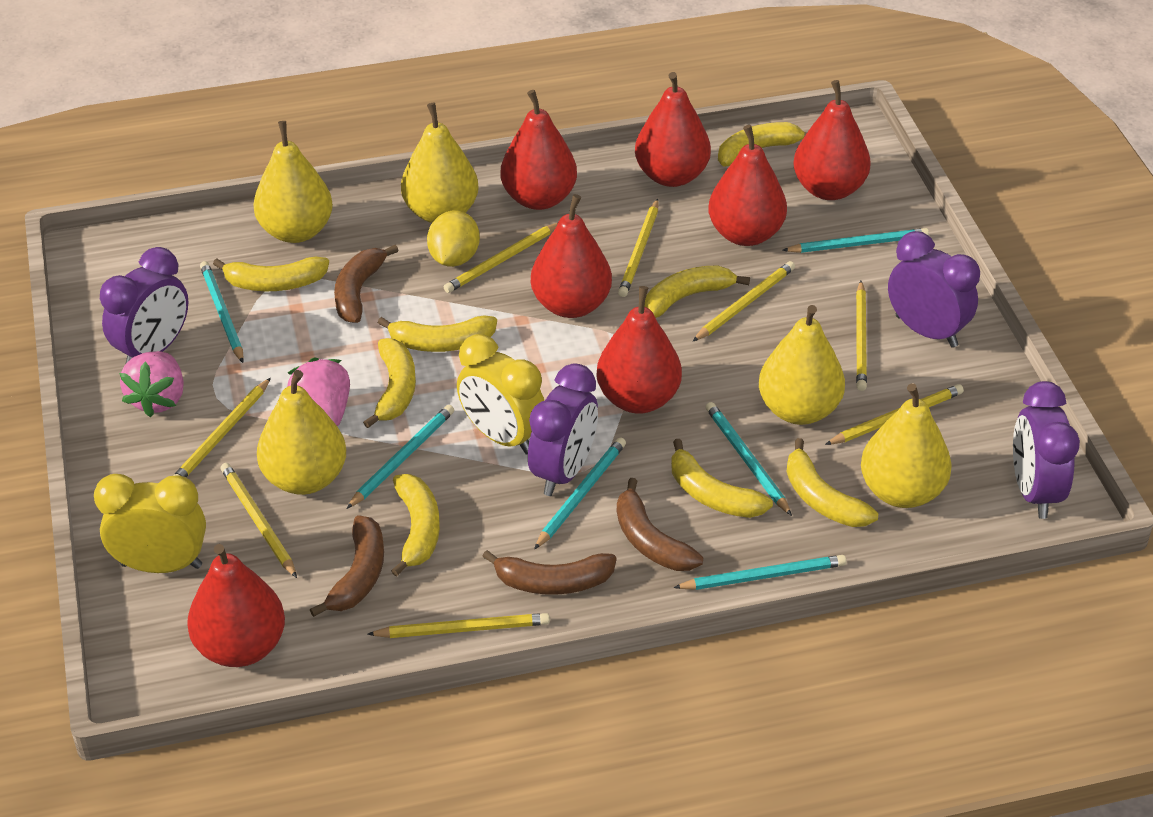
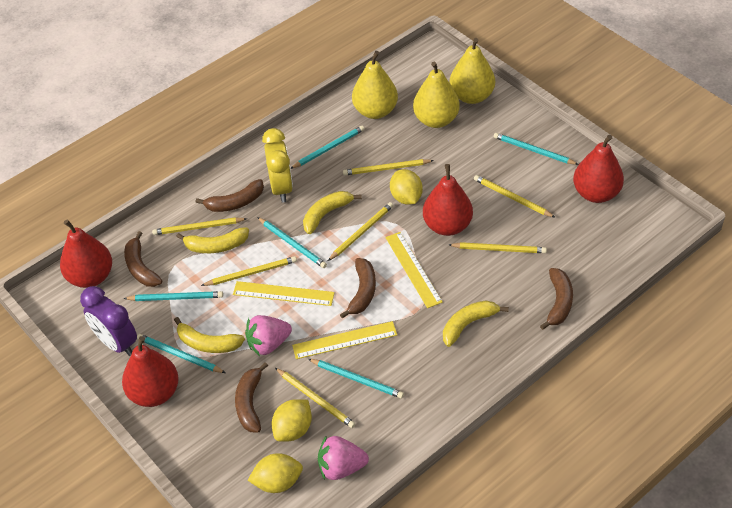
brown banana: [310,515,384,617] [334,245,399,323] [482,550,616,595] [617,478,703,571] = 4 -> [124,231,162,287] [196,179,264,212] [235,362,268,432] [340,258,376,319] [540,268,573,330] = 5
purple clock: [100,247,188,363] [528,363,598,496] [888,231,980,348] [1013,381,1080,519] = 4 -> [80,286,137,356] = 1
red pear: [187,544,285,667] [501,90,577,210] [531,194,612,318] [596,286,682,414] [635,72,711,187] [708,125,787,246] [793,80,871,200] = 7 -> [60,220,112,288] [122,336,179,407] [423,164,473,236] [573,135,624,203] = 4
yellow banana: [213,256,329,291] [363,338,416,428] [378,316,497,352] [391,474,440,577] [645,265,750,318] [671,439,773,518] [718,122,807,166] [786,438,878,527] = 8 -> [174,317,245,353] [176,227,249,253] [303,191,362,234] [443,301,509,347] = 4
yellow clock: [94,474,206,573] [457,334,544,455] = 2 -> [262,128,293,203] = 1
yellow lemon: [427,210,480,267] = 1 -> [248,453,303,493] [272,399,312,442] [390,169,423,204] = 3
yellow pear: [253,121,333,243] [257,370,346,495] [401,103,479,223] [759,305,845,425] [861,383,952,508] = 5 -> [352,51,398,119] [413,62,460,128] [450,38,495,104] = 3
yellow pencil: [173,378,271,477] [221,463,297,578] [368,613,550,638] [444,223,558,293] [618,199,659,297] [692,261,795,342] [825,384,964,445] [856,281,867,391] = 8 -> [152,217,247,235] [201,256,297,286] [275,368,356,428] [328,202,394,261] [343,159,434,175] [449,242,547,253] [474,175,556,218] = 7
yellow ruler: none = 0 -> [233,281,335,306] [292,321,397,359] [385,232,443,308] = 3

